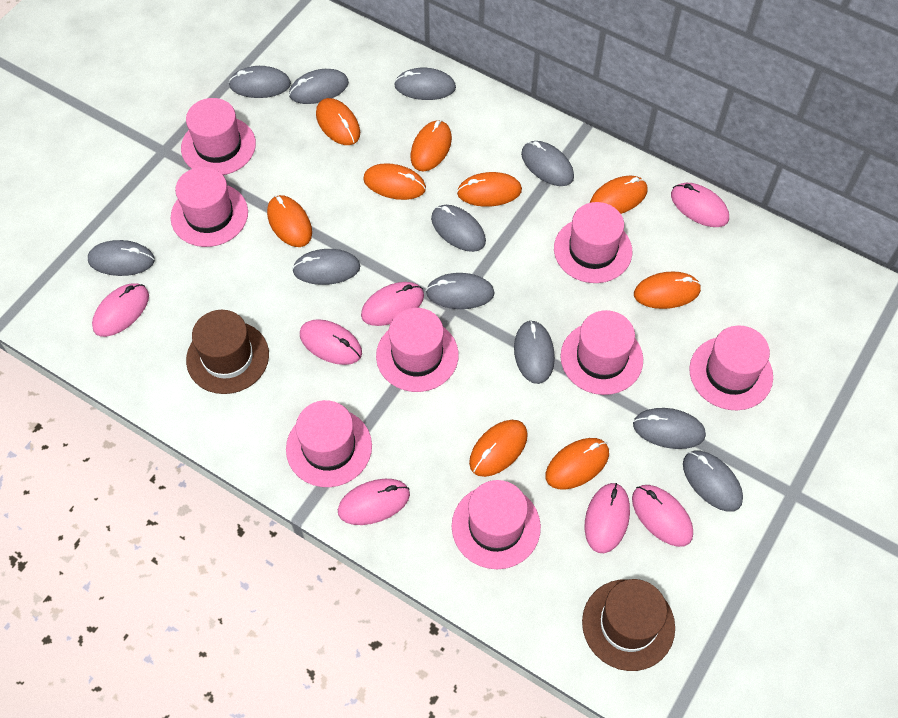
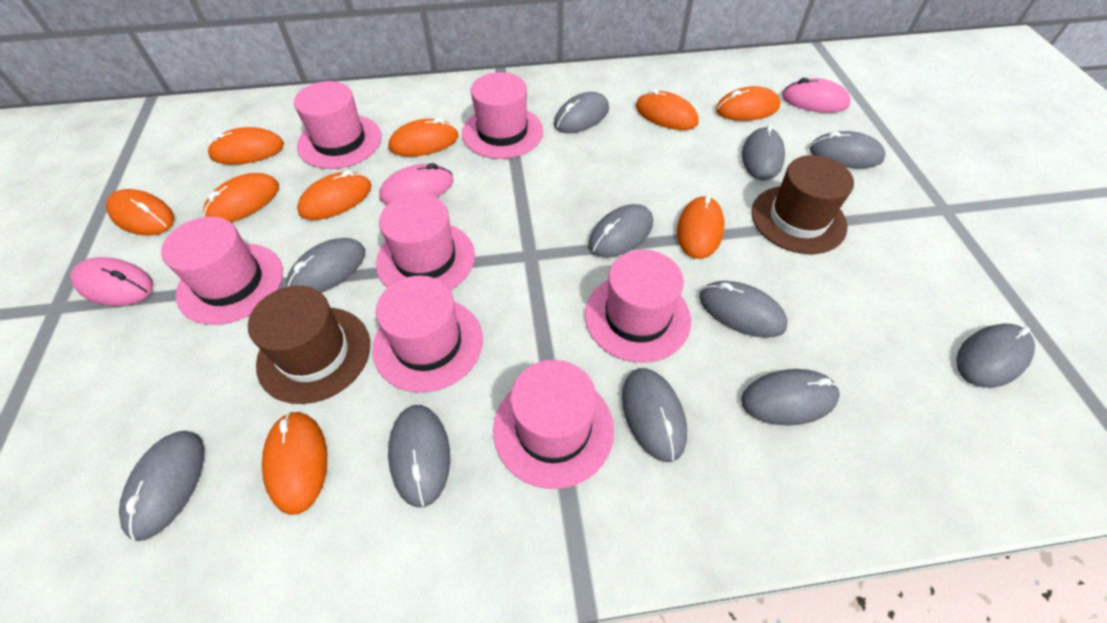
pink hat: [171,167,248,247] [181,98,256,175] [286,400,372,487] [376,308,459,392] [452,480,541,569] [554,202,632,283] [560,310,643,395] [689,326,773,410] = 8 -> [161,217,283,325] [294,81,382,169] [372,276,483,393] [376,193,475,290] [462,72,543,159] [493,360,614,489] [585,250,691,363] = 7
pink mouse: [92,283,149,337] [300,319,362,365] [338,479,410,525] [361,282,424,326] [585,483,630,553] [632,485,693,547] [671,183,729,227] = 7 -> [70,257,153,306] [379,163,454,205] [781,78,851,113] = 3

